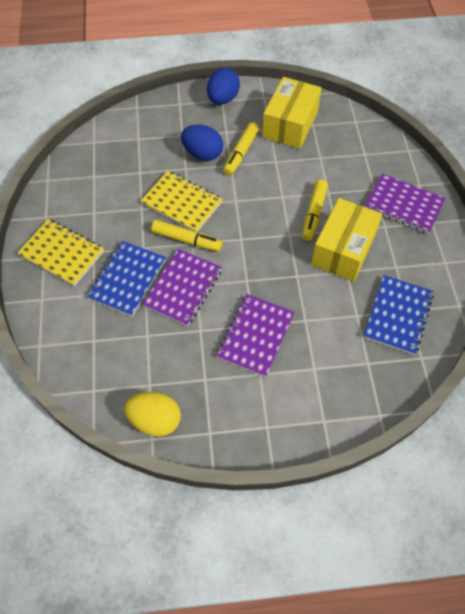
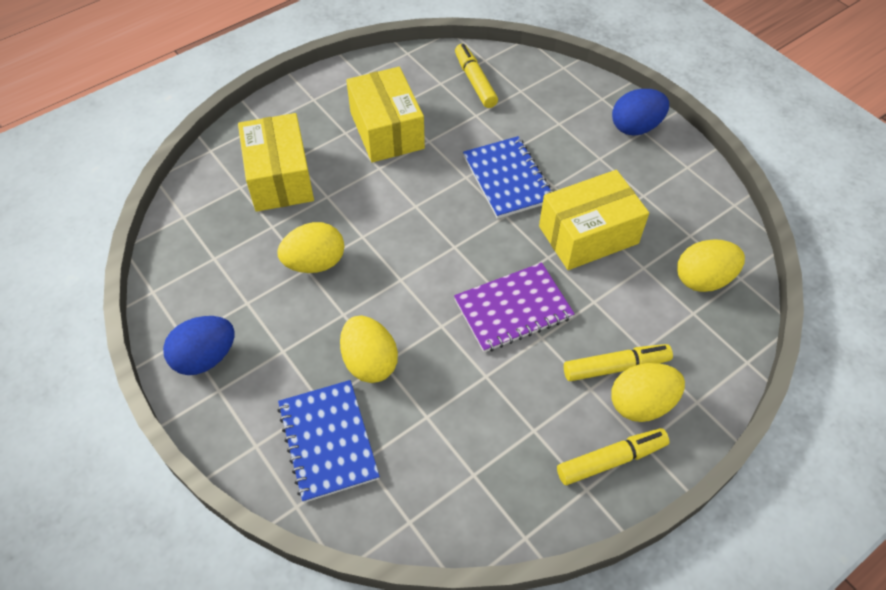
purple notebook: [142,249,222,326] [217,294,295,377] [365,174,446,234] = 3 -> [454,263,575,353] = 1
yellow box: [262,77,322,149] [311,198,383,282] = 2 -> [238,113,314,212] [346,67,425,162] [539,170,649,270] = 3
yellow egg: [124,392,181,436] = 1 -> [277,222,344,273] [340,316,398,383] [611,363,685,422] [677,239,745,292] = 4
yellow notebook: [17,219,104,286] [141,171,223,232] = 2 -> none = 0

